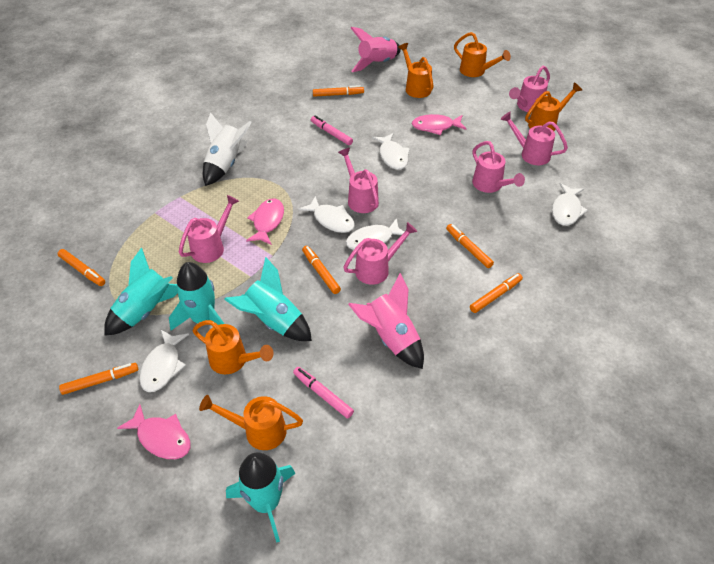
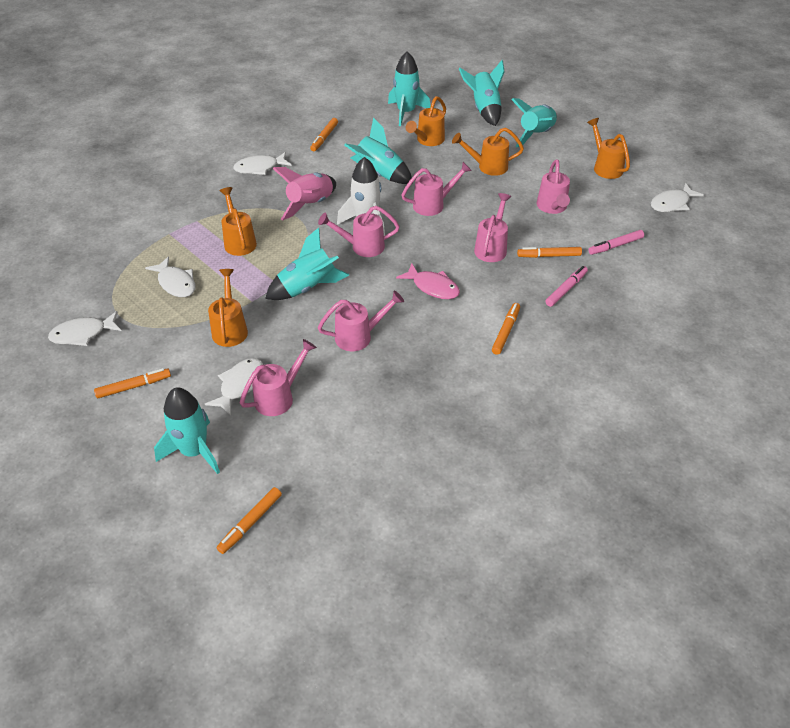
orange marker: [58,249,105,286] [59,363,138,395] [302,246,341,294] [313,85,364,97] [446,224,494,268] [470,273,523,313] = 6 -> [94,368,171,398] [217,487,282,554] [310,118,338,151] [492,303,520,355] [517,247,582,258] = 5
pink fish: [117,404,191,459] [246,199,284,245] [412,114,466,135] = 3 -> [396,264,460,299] = 1
pink rocket: [348,273,424,369] [351,27,401,72] = 2 -> [272,167,336,221] = 1
turquoise rocket: [104,248,178,336] [169,262,224,330] [224,257,312,341] [226,452,295,543] = 4 -> [154,387,220,474] [265,227,349,300] [344,117,412,184] [388,51,431,126] [459,60,505,126] [511,98,557,147] = 6

